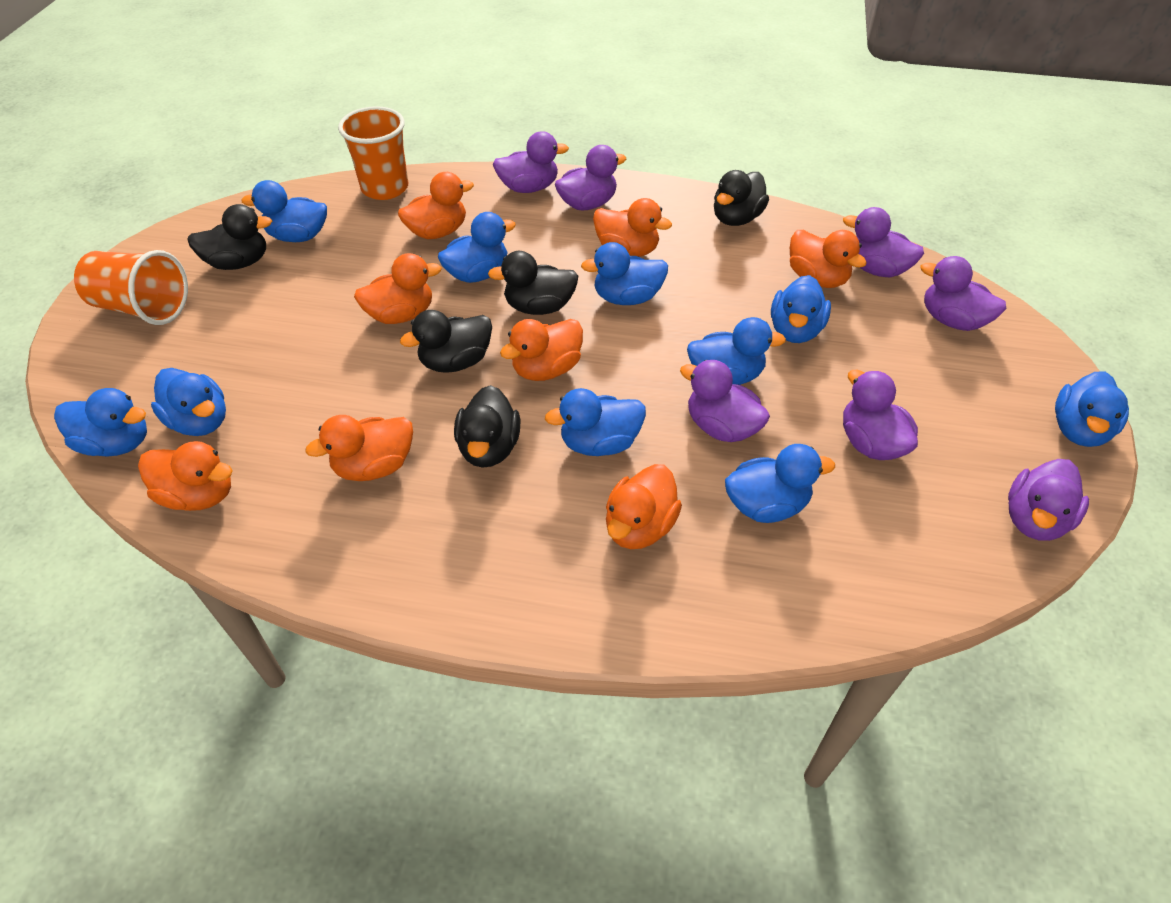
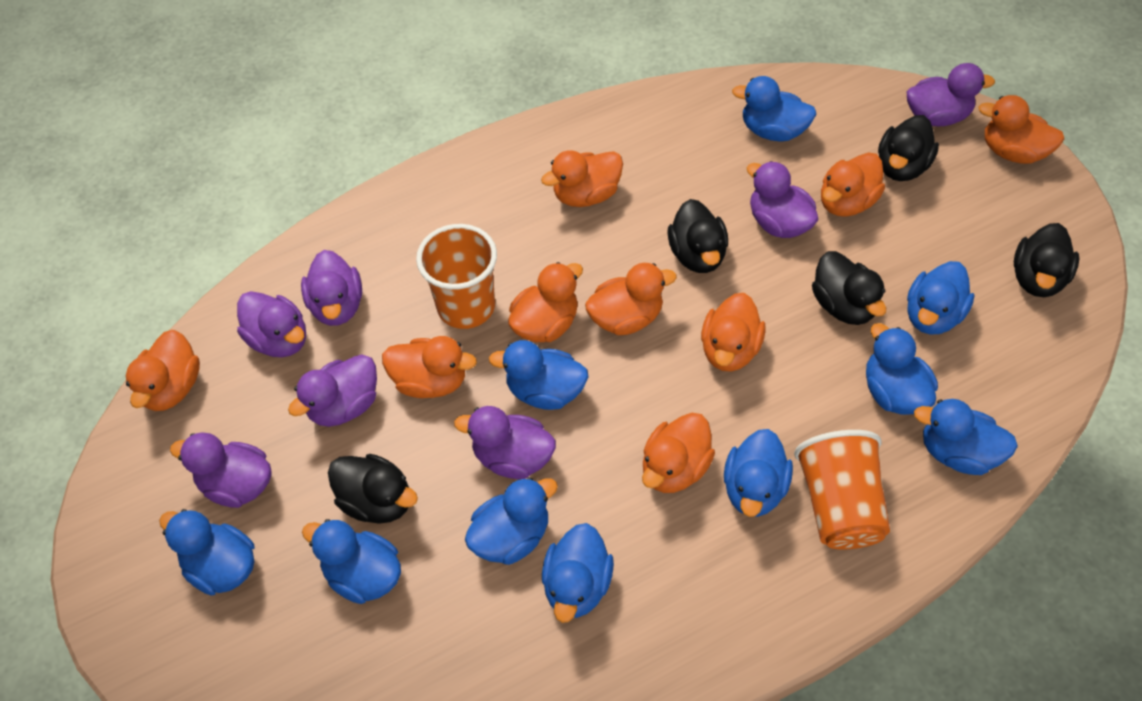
orange duck: [138,441,233,511] [305,415,413,481] [354,253,442,324] [398,172,474,239] [500,319,583,381] [593,198,672,257] [606,464,682,549] [790,230,867,288] = 8 -> [126,330,200,411] [382,336,477,398] [508,262,583,342] [541,150,623,207] [585,263,677,335] [642,413,715,493] [701,293,766,372] [821,153,885,217] [978,95,1064,164] = 9

